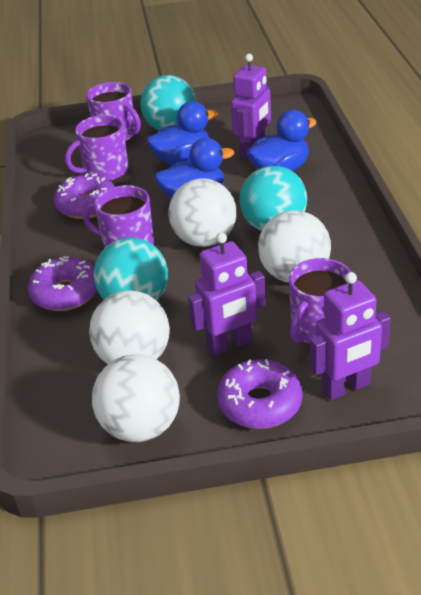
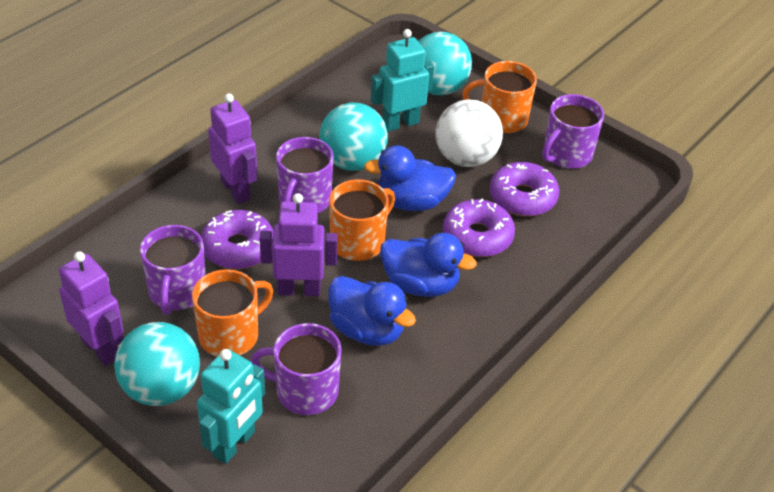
orange mug: none = 0 -> [192,269,273,356] [329,179,395,261] [462,61,537,133] = 3
turquoise robot: none = 0 -> [197,349,265,464] [371,29,434,132] = 2
white ball: [89,290,170,364] [92,354,180,442] [168,178,237,247] [258,210,331,283] = 4 -> [435,99,503,167] = 1

